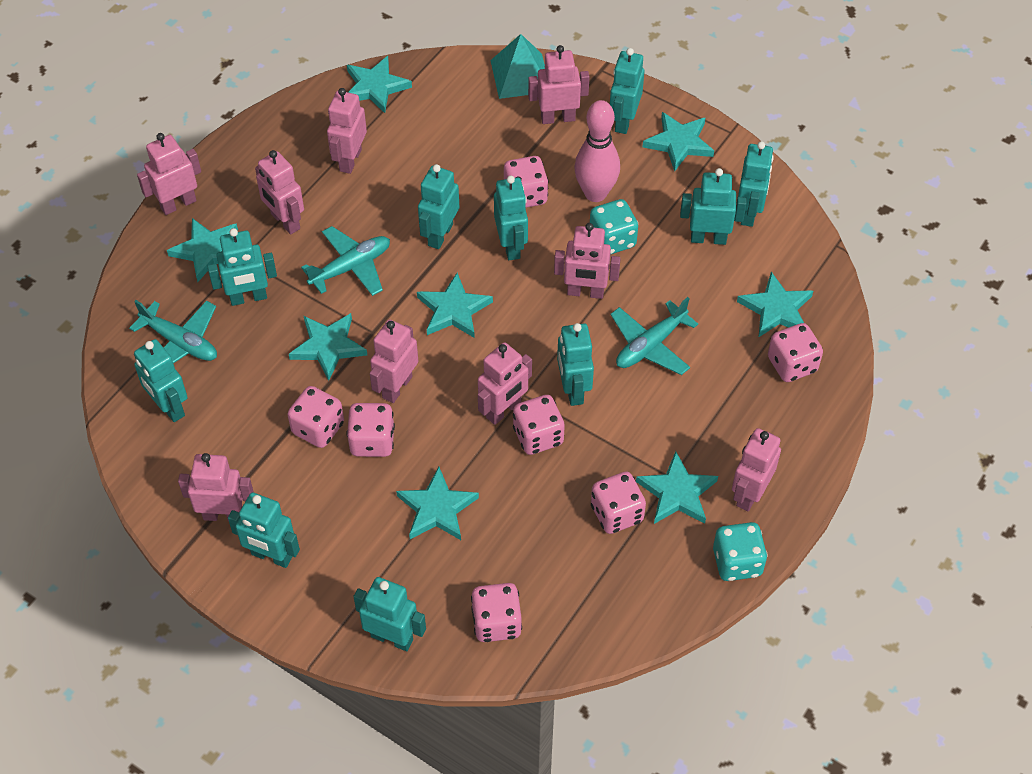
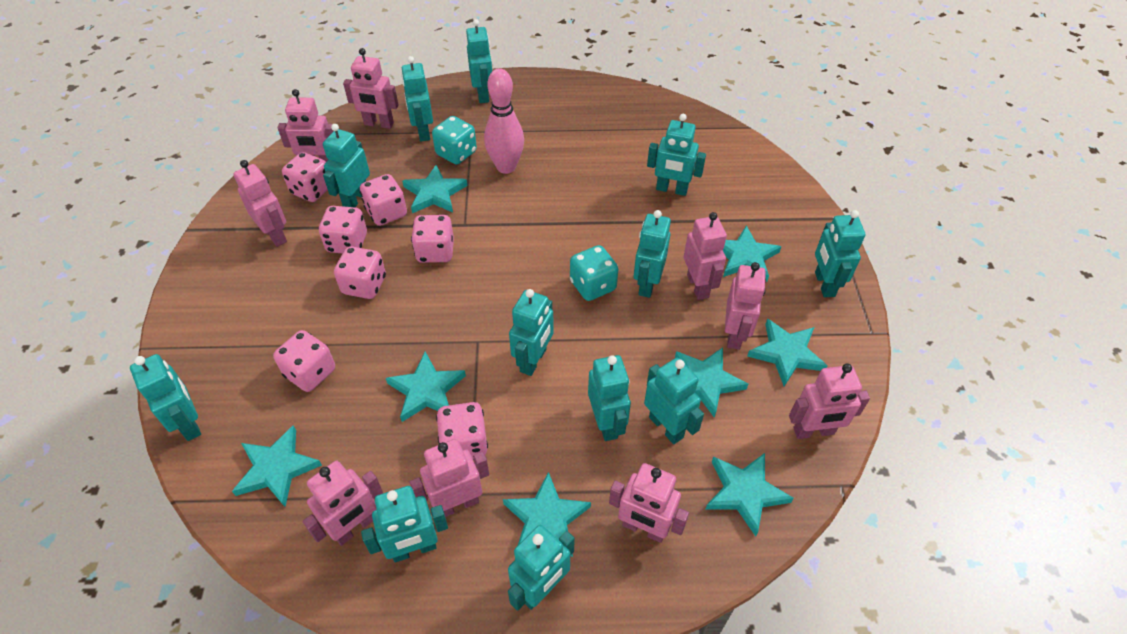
turquoise plane: [129,300,217,363] [301,226,390,296] [610,297,698,375] = 3 -> none = 0
turquoise pyramid: [490,34,545,99] = 1 -> none = 0
turquoise robot: [134,339,187,422] [207,228,277,306] [228,492,300,568] [353,577,426,651] [418,164,459,249] [494,176,528,260] [557,323,594,406] [610,48,644,134] [680,168,747,245] [738,141,774,227] = 10 -> [130,354,201,441] [323,124,370,207] [361,486,448,562] [401,56,433,141] [466,19,492,103] [508,525,575,611] [509,289,554,376] [588,355,631,441] [634,210,671,298] [644,358,704,444] [647,114,706,196] [815,210,865,297] = 12

